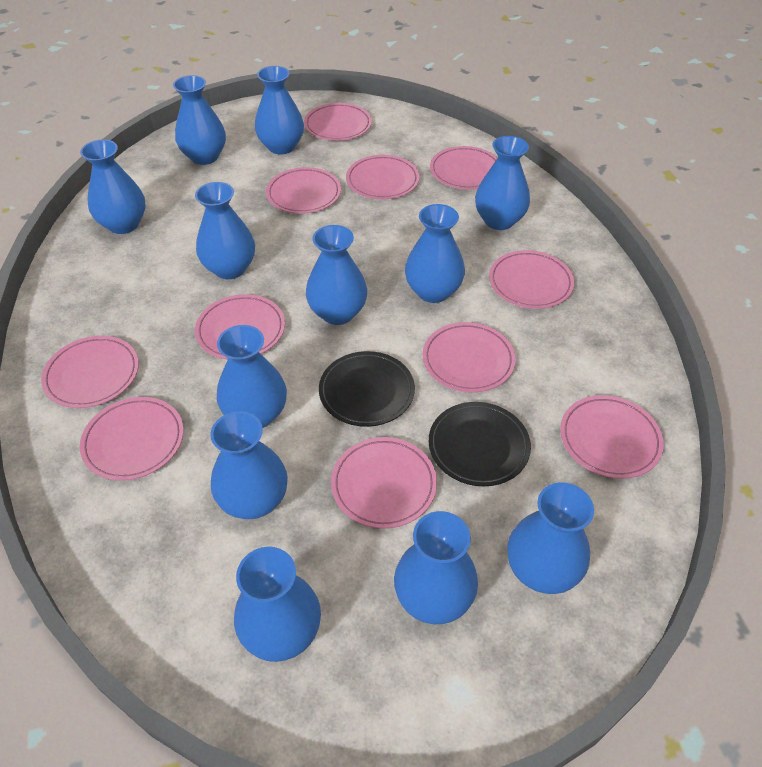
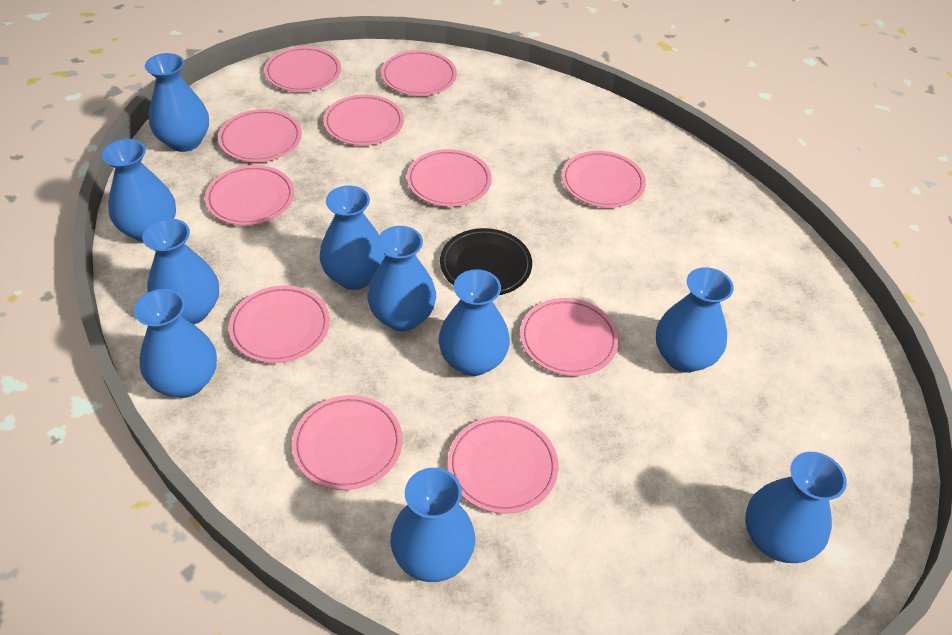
black plate: [319,351,415,427] [429,402,531,486] = 2 -> [440,228,532,295] = 1
blue vase: [80,139,145,234] [173,75,226,165] [195,182,255,279] [210,411,288,519] [217,325,287,428] [234,547,321,662] [255,66,304,155] [306,225,367,325] [394,511,478,624] [405,204,465,303] [475,136,530,230] [507,482,594,594] = 12 -> [102,139,176,242] [134,289,217,398] [142,219,219,324] [145,53,209,152] [319,186,386,290] [367,226,436,331] [390,468,475,582] [438,269,510,376] [656,267,734,373] [745,452,847,563] = 10

